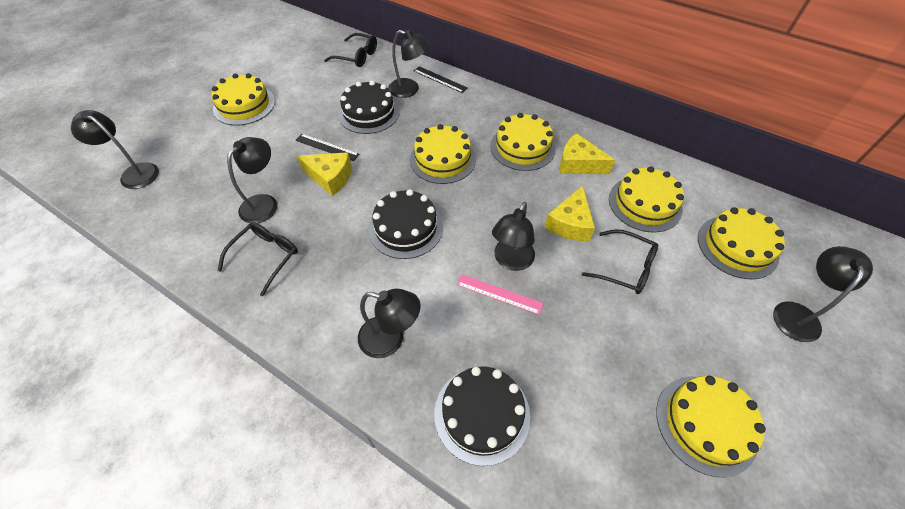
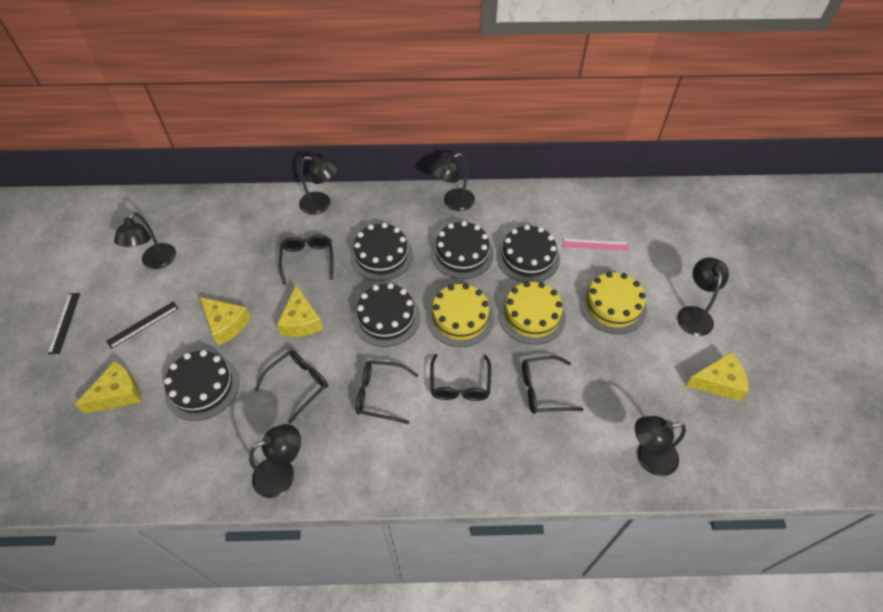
black cake: [338,80,400,134] [369,189,443,259] [434,366,530,466] = 3 -> [164,350,240,421] [350,223,413,281] [353,283,420,347] [431,221,494,279] [497,225,560,282] = 5
black glasses: [217,222,298,296] [324,33,377,67] [582,229,658,294] = 3 -> [255,350,328,424] [279,235,334,285] [356,361,418,424] [430,354,491,401] [522,356,584,414] = 5
yellow cake: [211,73,275,126] [410,124,476,184] [490,113,556,171] [609,166,684,233] [656,376,766,477] [698,207,785,279] = 6 -> [427,283,494,347] [498,281,566,344] [579,272,647,334] = 3
yellow cheese: [297,152,352,196] [544,185,595,241] [560,133,615,174] = 3 -> [75,361,141,414] [200,297,251,346] [277,285,323,337] [685,352,749,401] = 4

